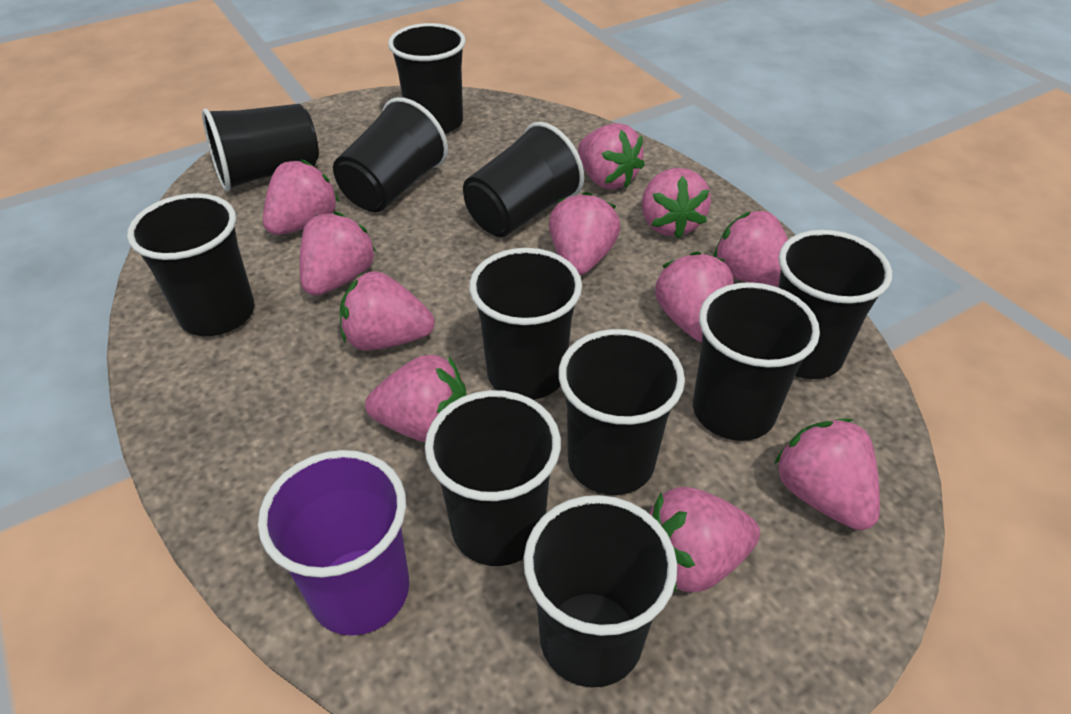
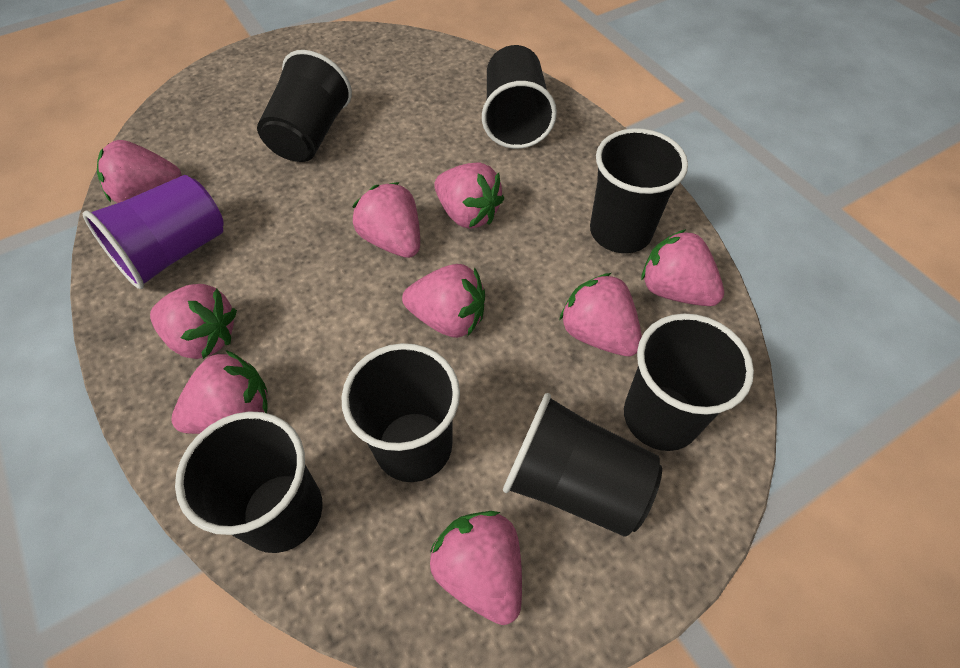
black cup: [127,193,255,336] [202,104,319,191] [333,97,448,212] [388,23,466,134] [425,390,561,566] [463,122,584,237] [469,248,582,400] [523,495,677,688] [559,329,685,495] [693,282,820,441] [778,230,892,379] = 11 -> [175,411,323,553] [257,50,352,162] [342,343,460,482] [482,45,557,149] [503,393,662,537] [590,128,688,253] [624,313,754,451] = 7
pink strawberry: [263,159,339,235] [300,212,376,296] [340,271,435,350] [365,355,466,442] [549,192,620,275] [578,123,645,189] [642,168,711,239] [650,487,760,593] [655,251,734,343] [713,210,788,287] [774,418,880,530] = 11 -> [97,140,182,203] [150,284,237,359] [171,350,268,434] [352,182,420,258] [402,264,485,338] [430,511,522,625] [434,163,504,228] [559,273,642,356] [641,229,724,306] = 9

